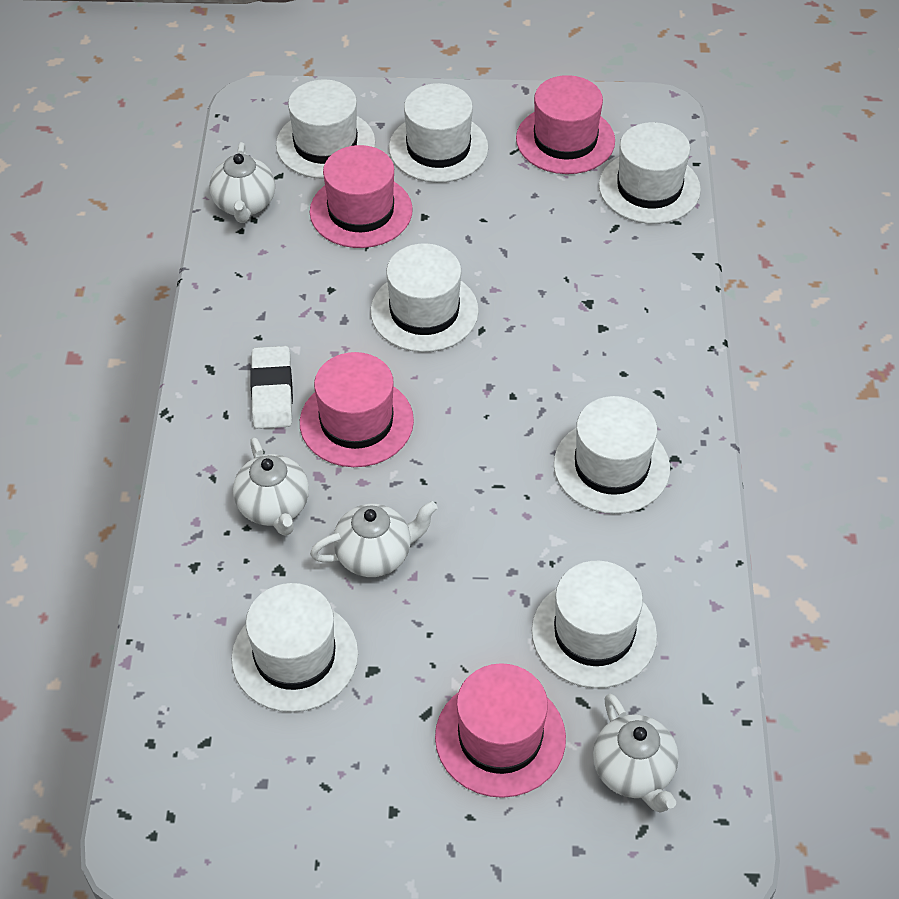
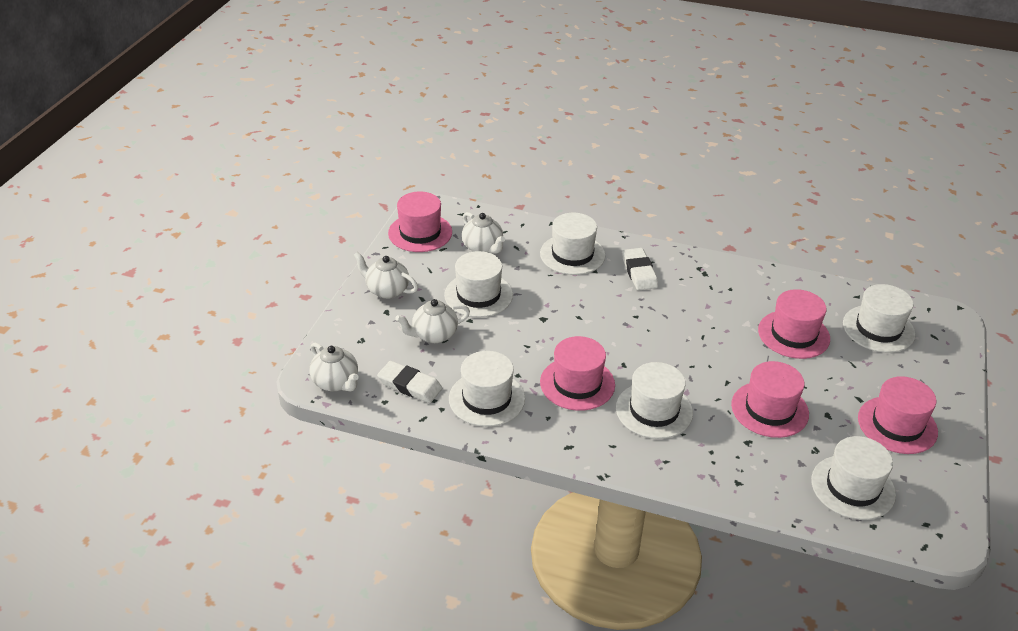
pink hat: [300,352,414,467] [310,145,413,248] [435,663,566,798] [516,75,615,174] = 4 -> [388,192,452,252] [540,336,615,411] [731,361,809,438] [758,289,830,359] [858,376,938,454] = 5
white eraser: [250,346,293,429] = 1 -> [377,361,442,403] [622,248,658,291] = 2
white hat: [231,583,358,712] [276,80,375,178] [371,243,479,352] [389,83,488,183] [532,561,657,688] [554,396,670,514] [599,122,701,224] = 7 -> [444,251,513,318] [449,351,525,427] [540,213,605,275] [616,362,693,439] [811,436,896,520] [843,284,915,353] = 6

